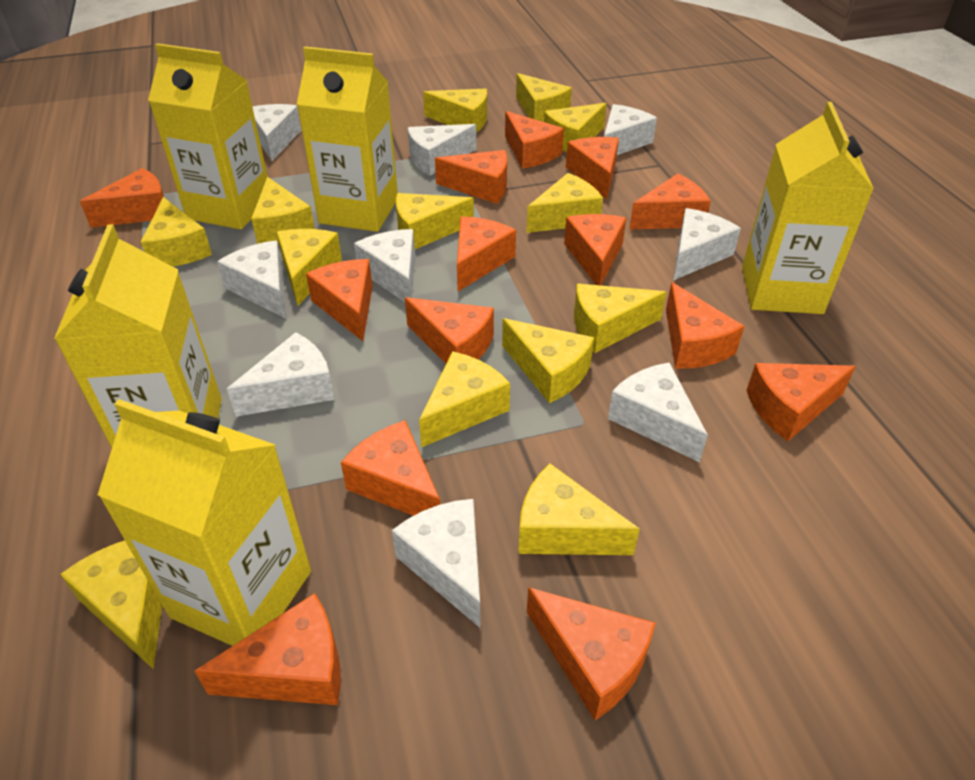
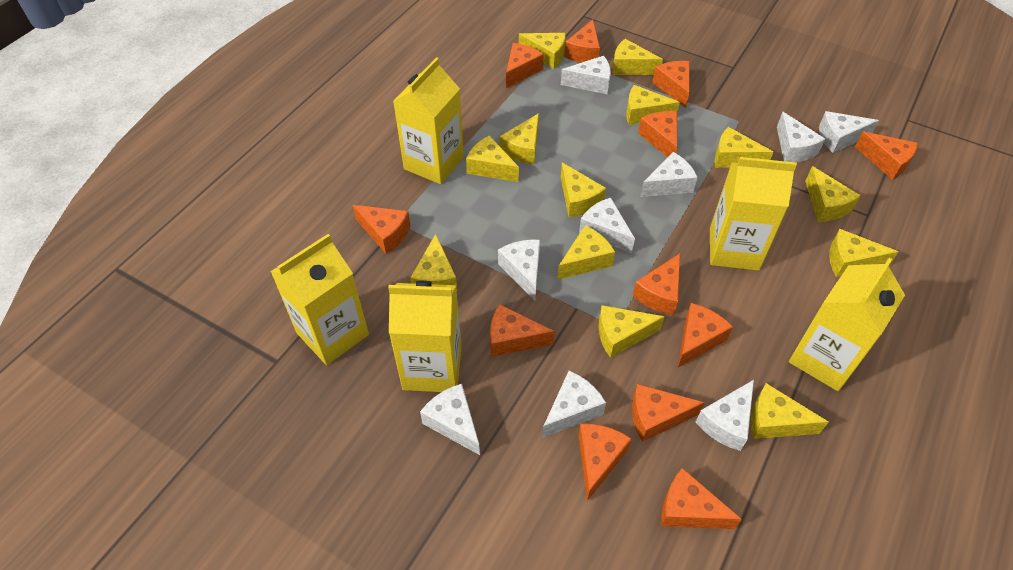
orange cheese: [80,168,164,228] [194,593,341,705] [306,259,373,341] [341,420,440,516] [405,297,494,363] [435,150,507,204] [457,216,516,291] [505,111,564,168] [527,587,656,720] [564,214,626,285] [566,137,619,199] [629,174,711,229] [666,282,744,369] [746,363,856,441] = 14 -> [353,205,411,254] [490,304,554,357] [506,43,544,88] [564,20,600,63] [578,424,631,501] [632,384,705,442] [633,254,680,315] [638,111,677,157] [652,61,690,108] [661,468,742,529] [678,303,733,367] [855,132,918,180] = 12

